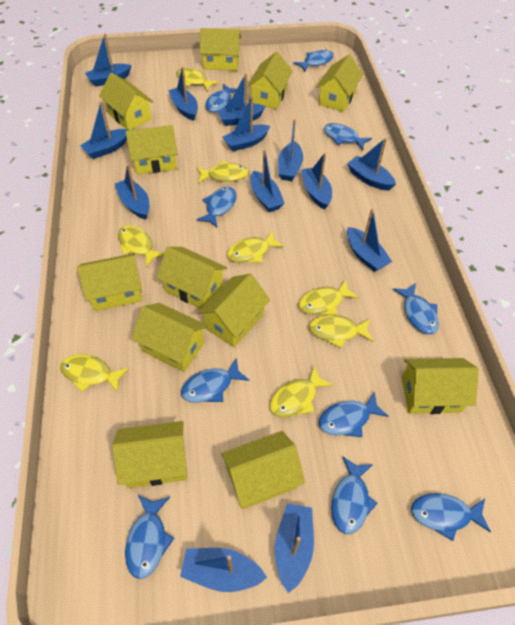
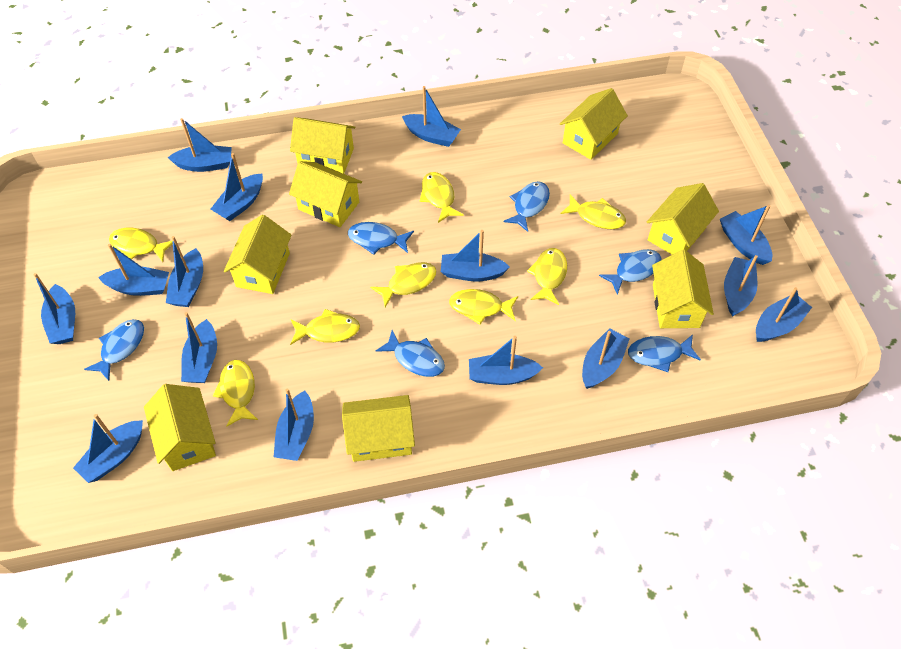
blue boat: [80,101,129,159] [85,33,131,87] [115,164,149,220] [168,66,198,121] [180,548,267,592] [217,74,266,126] [223,96,270,151] [251,149,285,212] [275,503,314,593] [278,119,303,181] [301,153,332,209] [347,138,396,190] [347,208,392,272] = 13 -> [33,273,75,344] [73,414,143,483] [98,244,169,296] [166,236,203,307] [167,118,232,172] [181,312,217,383] [211,153,263,221] [274,388,314,461] [402,86,461,147] [441,230,510,281] [469,336,543,385] [582,328,630,389] [720,205,772,265] [724,255,758,317] [756,287,812,342] = 15
blue fish: [125,495,174,579] [181,358,250,403] [196,187,237,227] [205,84,237,112] [293,50,334,72] [319,391,389,437] [323,123,372,150] [331,456,377,534] [393,283,439,334] [411,493,491,541] = 10 -> [84,319,144,381] [348,222,414,255] [375,330,445,377] [503,181,550,232] [599,249,662,295] [628,334,701,372] = 6
yellow house: [77,254,142,311] [99,73,153,130] [112,421,187,488] [126,125,177,175] [131,303,208,372] [156,247,227,309] [197,274,270,347] [200,28,241,71] [221,431,305,509] [247,52,293,109] [316,55,363,112] [402,358,479,414] = 12 -> [144,384,216,471] [224,214,291,294] [289,161,362,227] [290,117,355,174] [342,395,415,462] [560,88,628,160] [647,183,719,255] [652,250,714,328] = 8

